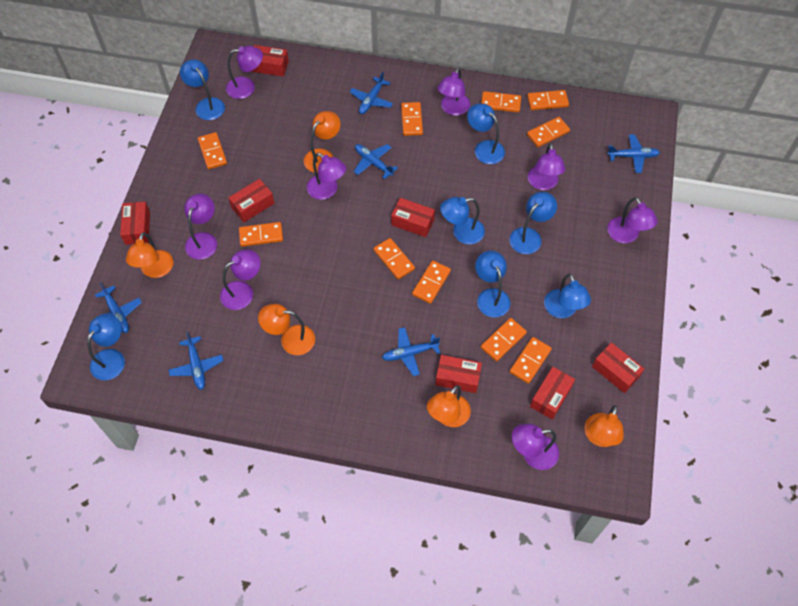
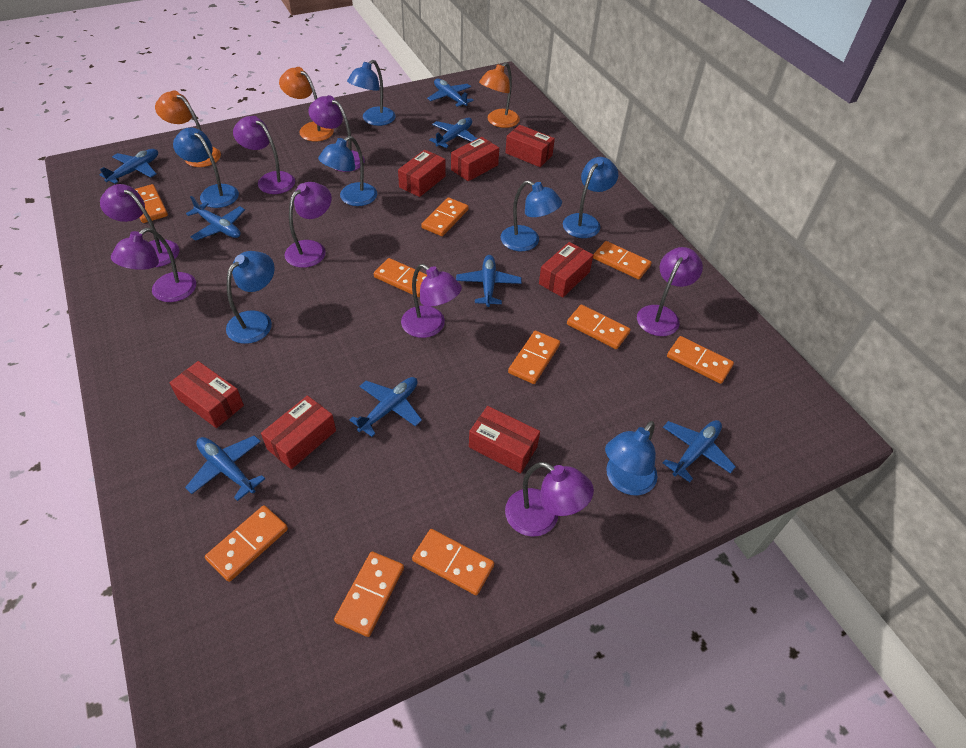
blue plane: [90,283,142,333] [169,332,224,390] [350,71,393,114] [354,144,398,179] [382,327,440,376] [607,134,660,173] = 6 -> [99,149,158,184] [185,435,265,501] [186,196,245,241] [349,377,422,437] [427,79,474,107] [429,118,477,148] [456,255,521,307] [663,420,736,482] = 8
orange lamp: [126,232,173,278] [258,304,315,355] [304,111,340,173] [427,385,471,427] [584,405,624,447] = 5 -> [155,90,221,167] [279,67,334,142] [479,62,520,128] = 3

